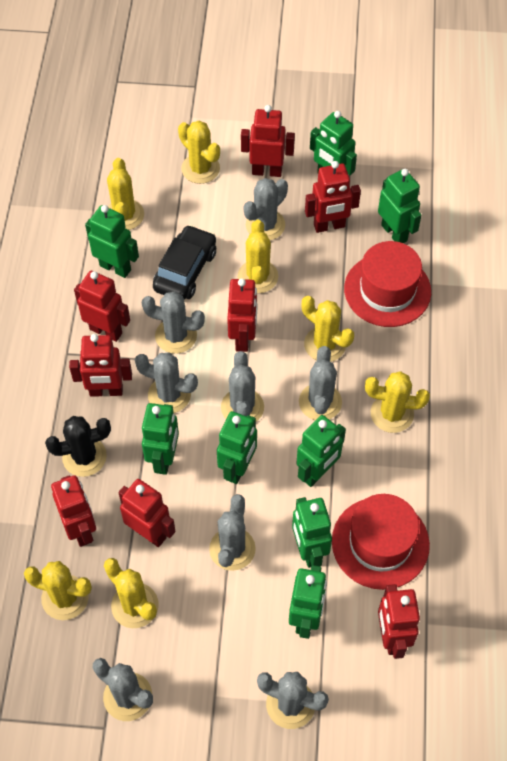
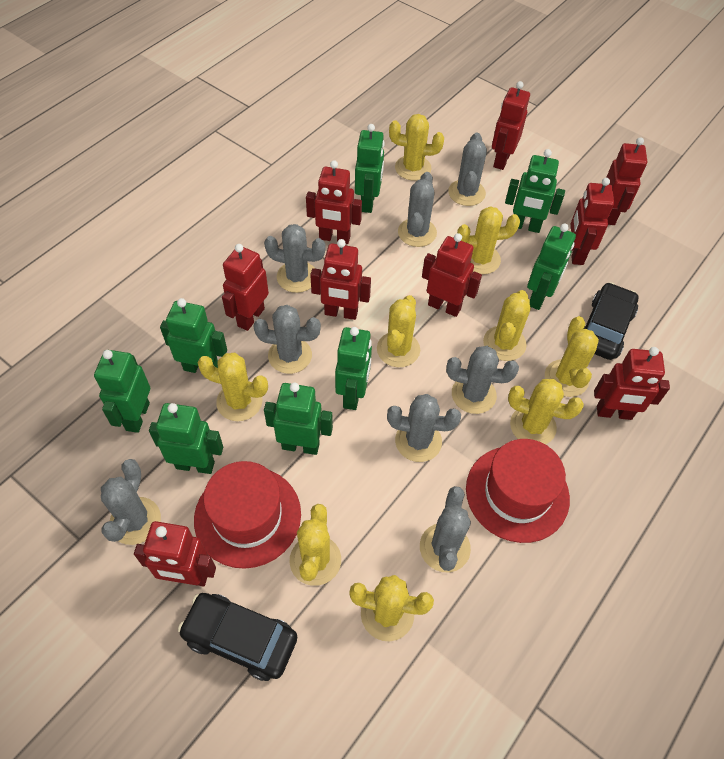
black cactus: [45,416,111,477] = 1 -> none = 0
black car: [153,225,216,300] = 1 -> [178,593,297,681] [584,282,638,360] = 2
red robot: [51,475,96,547] [69,334,132,397] [74,271,130,342] [118,479,176,547] [227,278,257,352] [241,105,295,177] [305,161,361,233] [378,584,420,659] = 8 -> [134,521,216,586] [222,244,269,331] [306,160,362,244] [310,239,371,320] [422,233,482,317] [492,81,530,170] [571,178,614,265] [594,347,670,420] [606,137,647,225] = 9
yellow cactus: [24,561,92,620] [104,558,159,628] [107,158,144,230] [178,121,220,184] [238,220,278,293] [302,296,354,362] [365,371,430,433] = 7 -> [198,353,268,421] [290,504,341,586] [349,575,434,641] [377,295,420,367] [389,114,444,181] [457,206,520,274] [483,290,531,361] [508,379,584,445] [545,316,599,397] = 9

